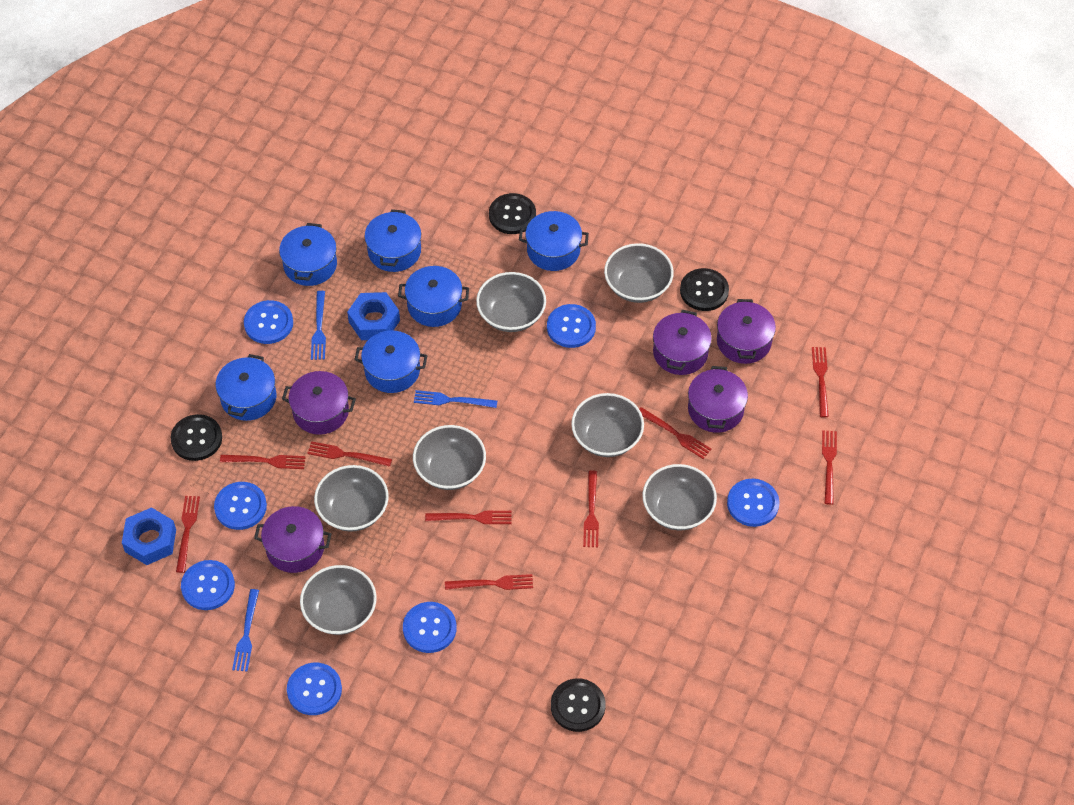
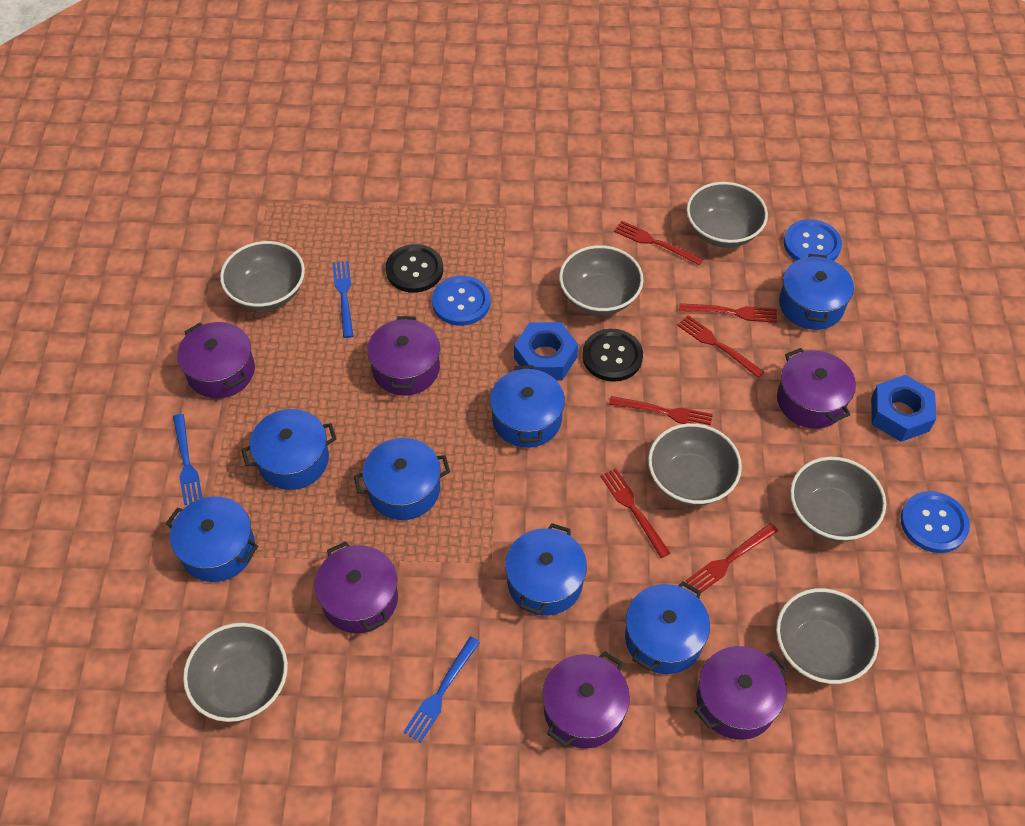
black button: [171,414,222,461] [489,193,536,234] [551,678,606,732] [680,268,729,311] = 4 -> [385,244,443,293] [582,329,643,382] = 2
blue button: [181,560,235,610] [214,482,267,530] [244,300,293,344] [287,663,342,715] [403,602,457,653] [547,304,596,348] [727,479,779,527] = 7 -> [432,276,491,326] [784,219,842,261] [901,491,970,553] = 3
blue pot: [216,354,276,421] [279,223,337,286] [354,331,428,393] [365,209,421,272] [398,266,469,327] [519,211,589,271] = 6 -> [165,496,258,582] [241,409,336,490] [354,438,450,520] [490,365,565,448] [505,523,587,616] [625,581,710,674] [779,254,854,330] = 7
purple pot: [254,506,331,573] [282,371,356,435] [653,310,712,375] [688,366,748,433] [717,299,776,364] = 5 -> [177,322,255,399] [315,541,398,633] [367,316,440,396] [542,651,630,748] [695,646,787,740] [777,348,856,429] = 6
red fork: [176,496,200,573] [220,455,306,469] [307,441,392,467] [425,511,512,524] [445,574,533,590] [583,470,599,547] [639,407,711,459] [812,347,829,417] [822,430,837,505] = 9 -> [600,468,670,558] [609,396,713,427] [614,221,703,265] [677,315,764,378] [679,303,777,323] [686,523,778,593] = 6

